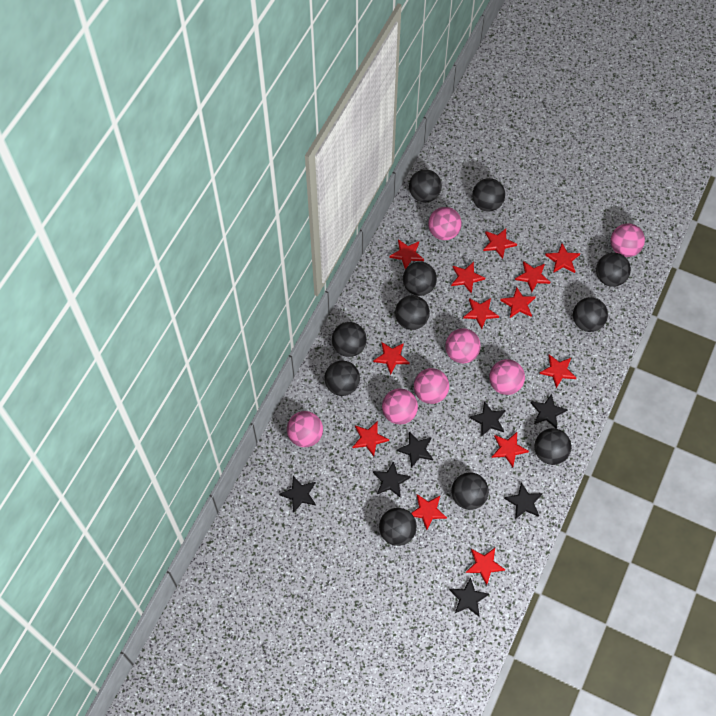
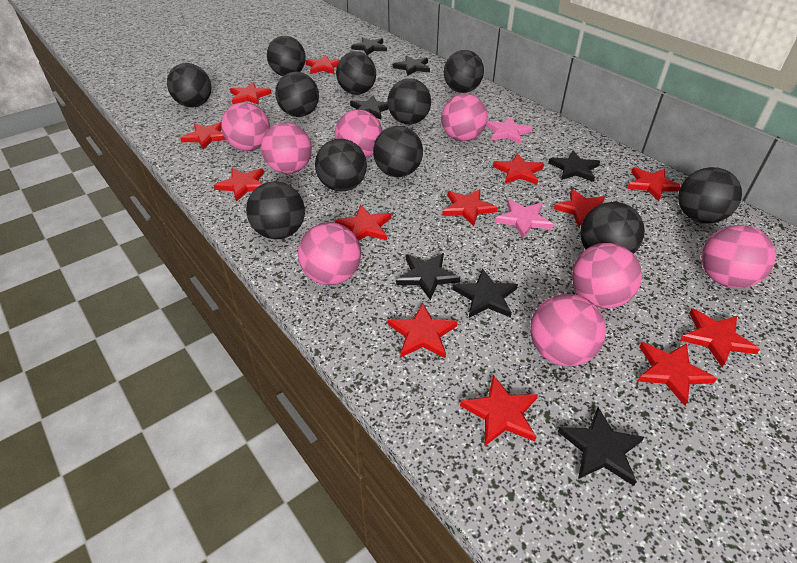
pink ball: [287,411,323,447] [382,389,418,424] [414,368,449,404] [428,207,462,240] [445,328,481,363] [489,359,525,395] [611,223,645,257] = 7 -> [221,102,270,151] [261,123,312,174] [298,222,361,285] [335,110,382,158] [441,94,487,142] [530,294,606,366] [572,243,642,308] [701,225,776,288] = 8
pink star: none = 0 -> [486,117,533,144] [495,199,554,238] = 2

